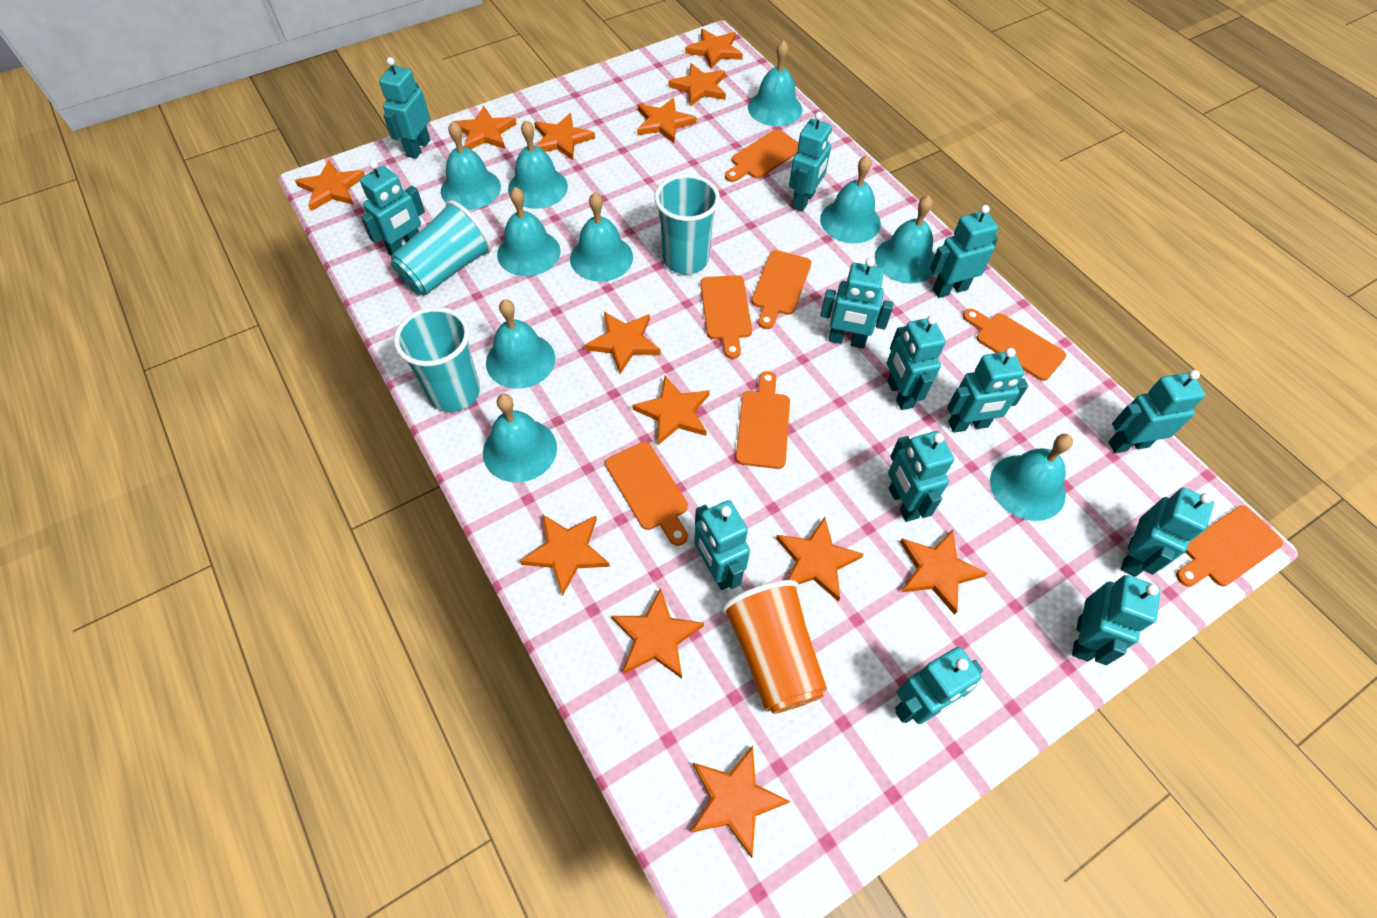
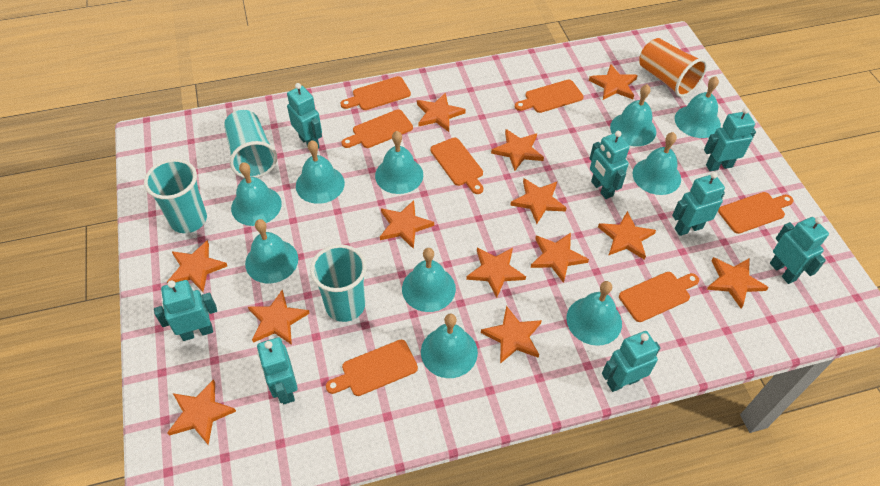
turquoise robot: [360,160,425,256] [379,57,430,159] [694,500,750,590] [789,112,832,212] [820,258,894,348] [887,315,946,410] [888,431,954,522] [895,647,983,724] [930,205,998,298] [947,348,1028,433] [1072,575,1161,665] [1109,370,1205,453] [1121,488,1214,577] = 13 -> [154,280,217,341] [257,337,298,404] [287,83,322,149] [589,131,630,199] [602,331,660,392] [672,172,725,236] [704,107,756,171] [770,217,829,284] = 8

